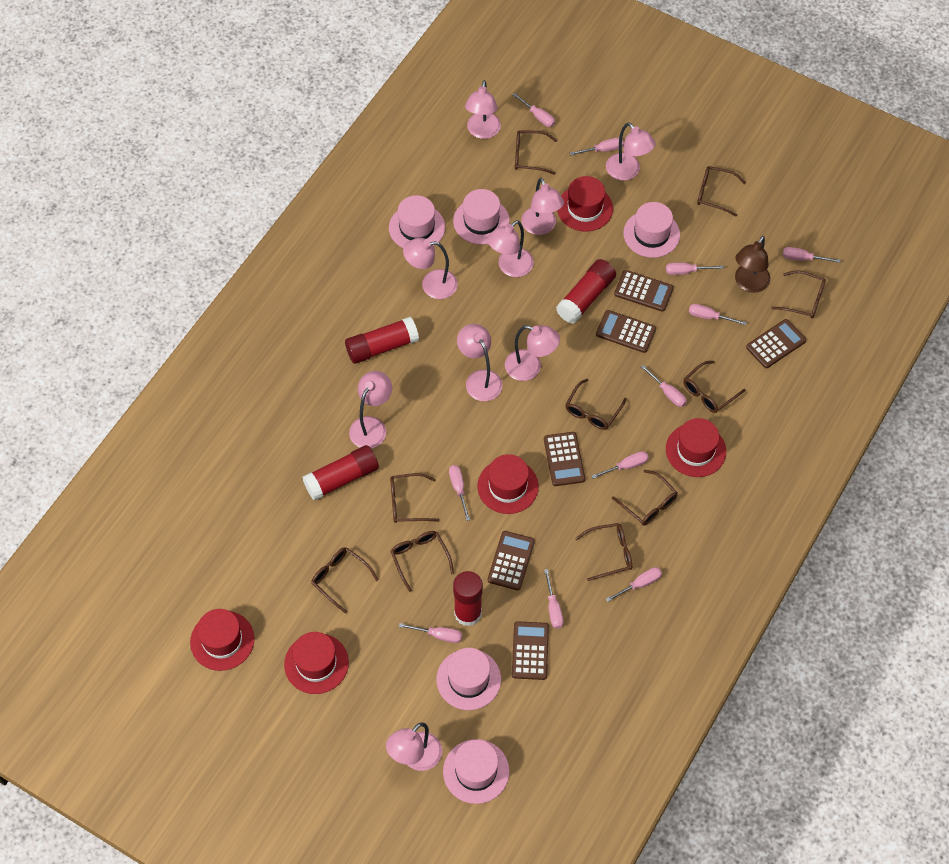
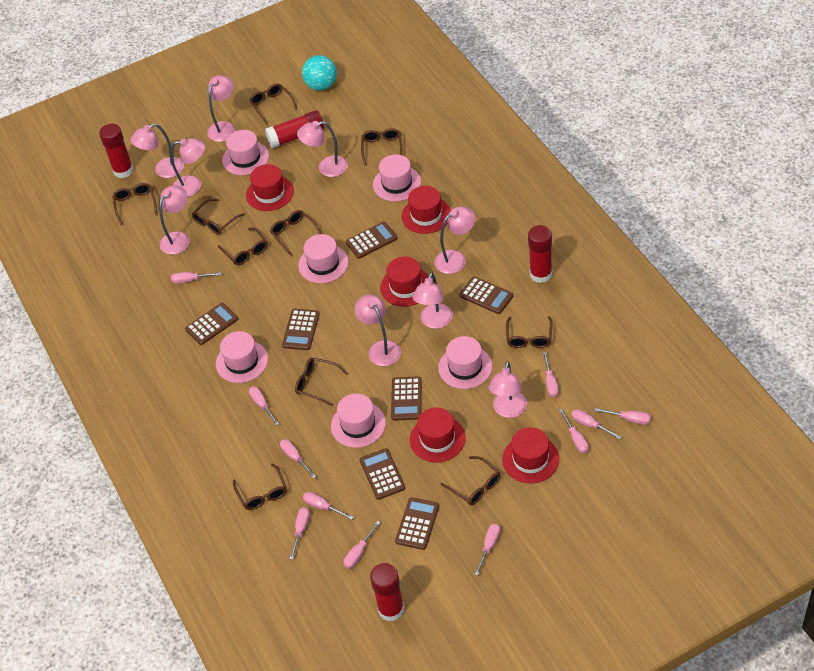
brown calculator: [488,531,535,590] [512,621,549,680] [544,432,585,486] [596,310,656,353] [614,270,674,312] [746,319,806,368] = 6 -> [185,303,238,345] [282,309,320,350] [346,221,398,259] [359,448,405,500] [391,376,422,421] [395,497,439,550] [459,277,514,314] = 7
brown lamp: [735,236,770,293] = 1 -> none = 0
pink hat: [389,195,445,248] [436,648,501,710] [443,739,509,804] [453,189,510,245] [623,202,680,258] = 5 -> [216,331,268,383] [222,130,269,175] [298,234,349,283] [331,393,386,448] [373,155,421,202] [438,336,492,389] = 6
turquoise ball: none = 0 -> [302,55,337,91] = 1

